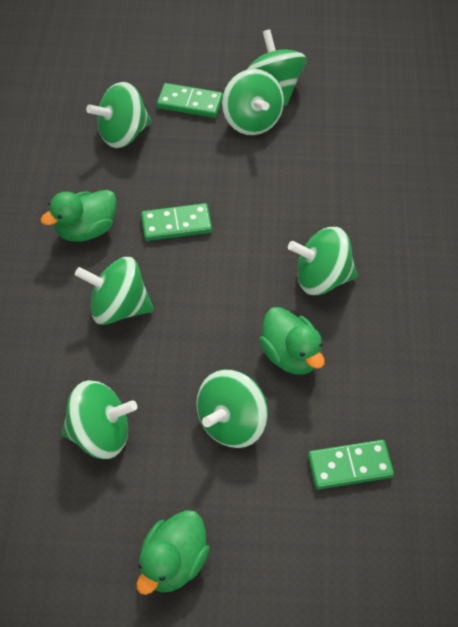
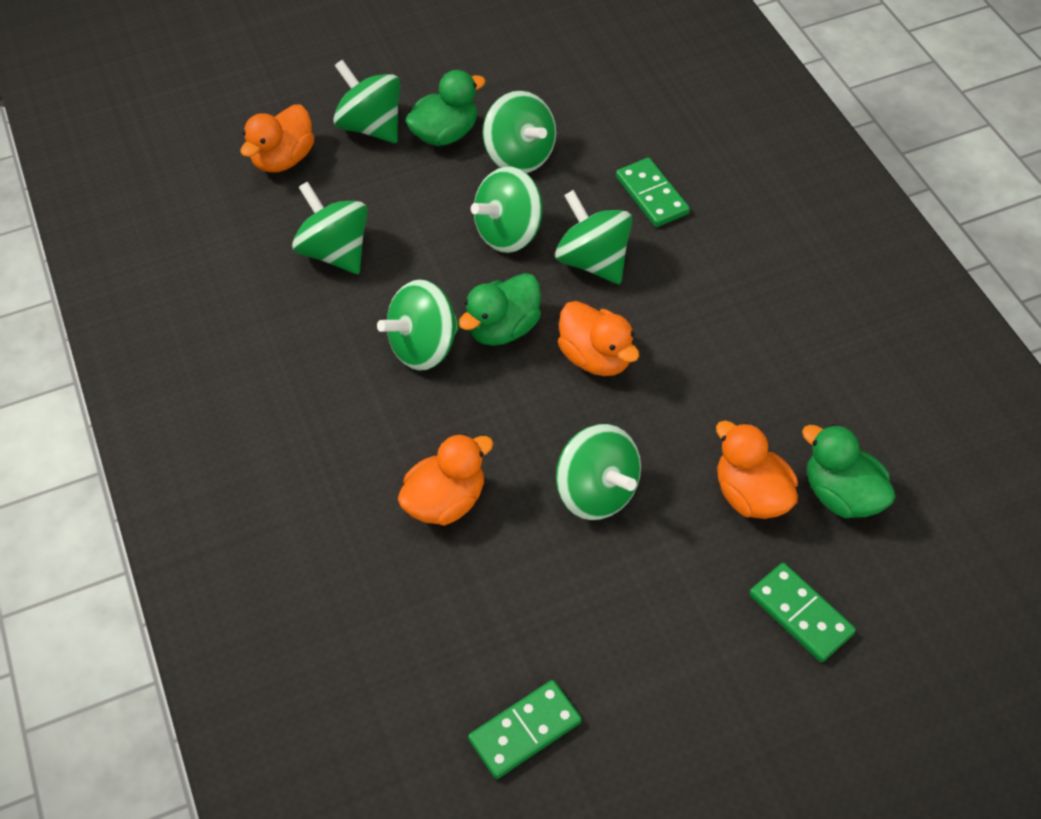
orange duck: none = 0 -> [241,105,314,173] [398,433,493,526] [558,301,639,376] [716,421,798,519] = 4

